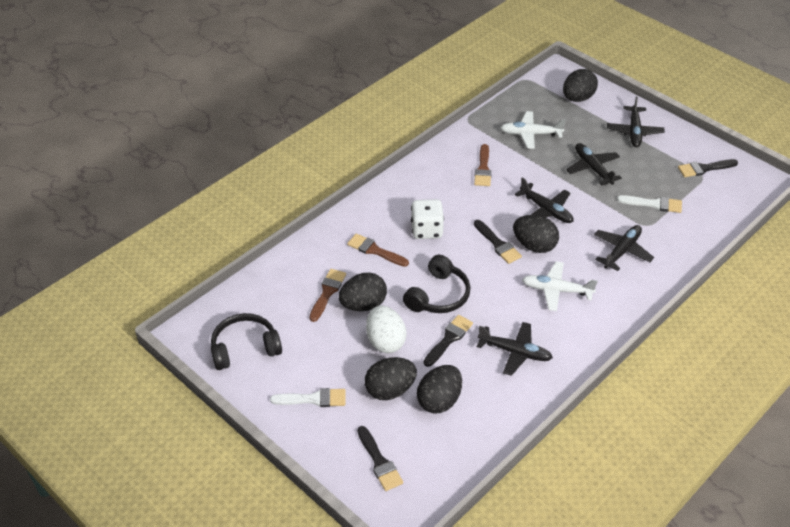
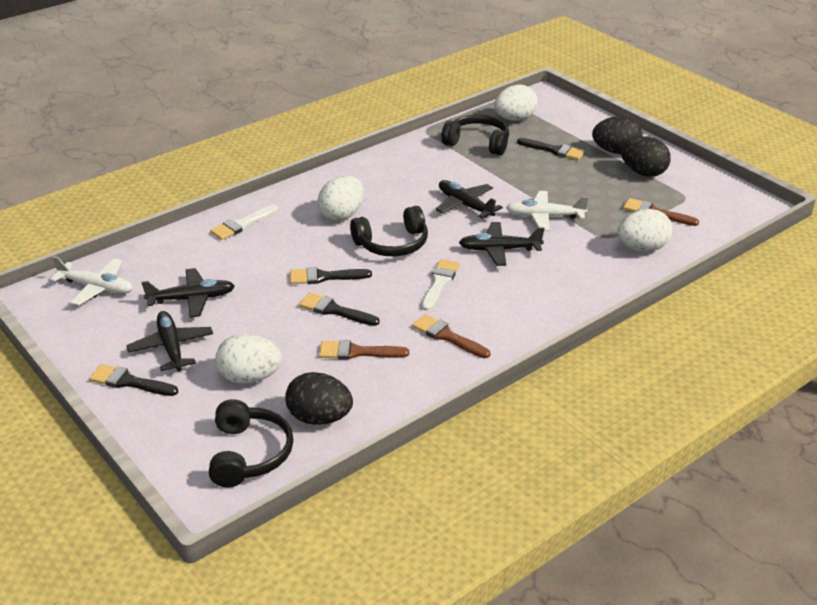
black egg: [339,273,387,311] [365,357,417,400] [417,365,462,413] [513,215,559,253] [563,69,598,102] = 5 -> [285,372,353,425] [592,116,642,154] [620,136,671,177] = 3
black headphones: [211,313,282,370] [403,255,470,313] = 2 -> [209,399,293,487] [350,206,428,256] [441,115,509,155] = 3
black plane: [477,322,553,376] [515,177,573,223] [566,143,622,186] [594,225,654,271] [607,96,665,147] = 5 -> [126,311,213,371] [141,268,235,318] [436,180,503,218] [459,222,545,266] = 4
white dice: [411,199,444,239] = 1 -> none = 0
white egg: [366,305,407,353] = 1 -> [215,334,282,383] [317,176,364,221] [494,85,538,121] [617,209,673,252] = 4

